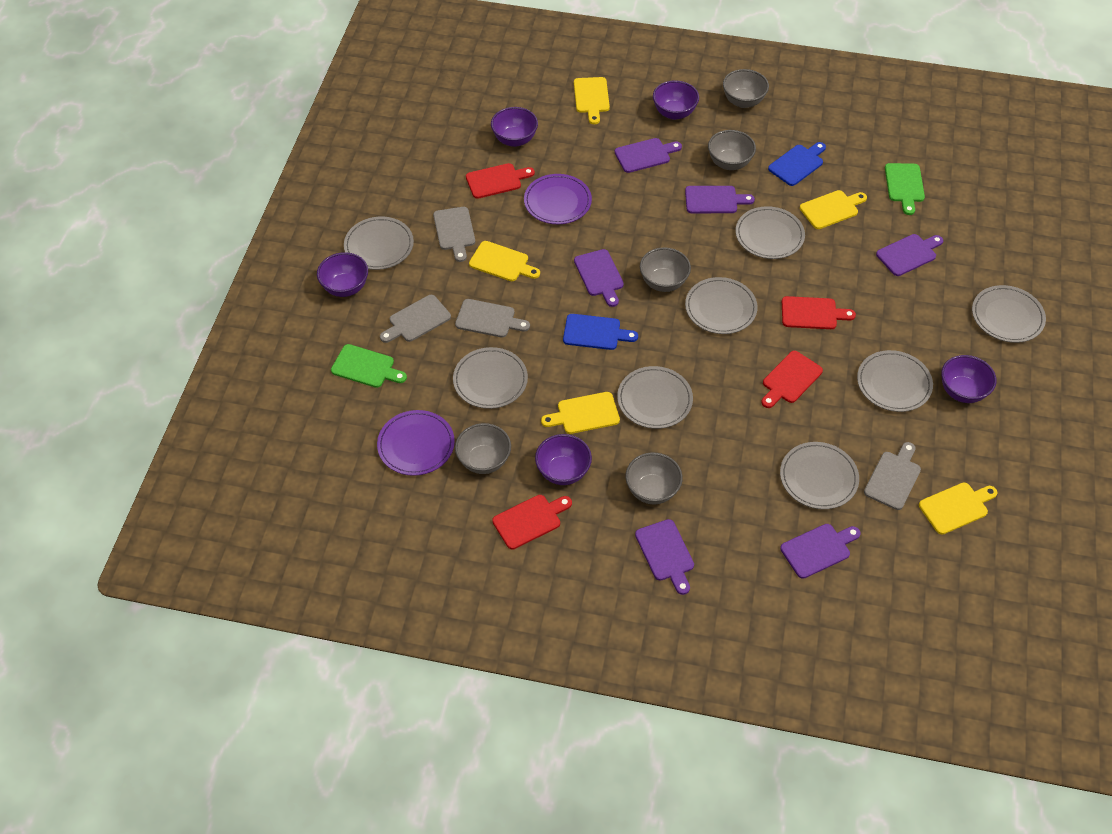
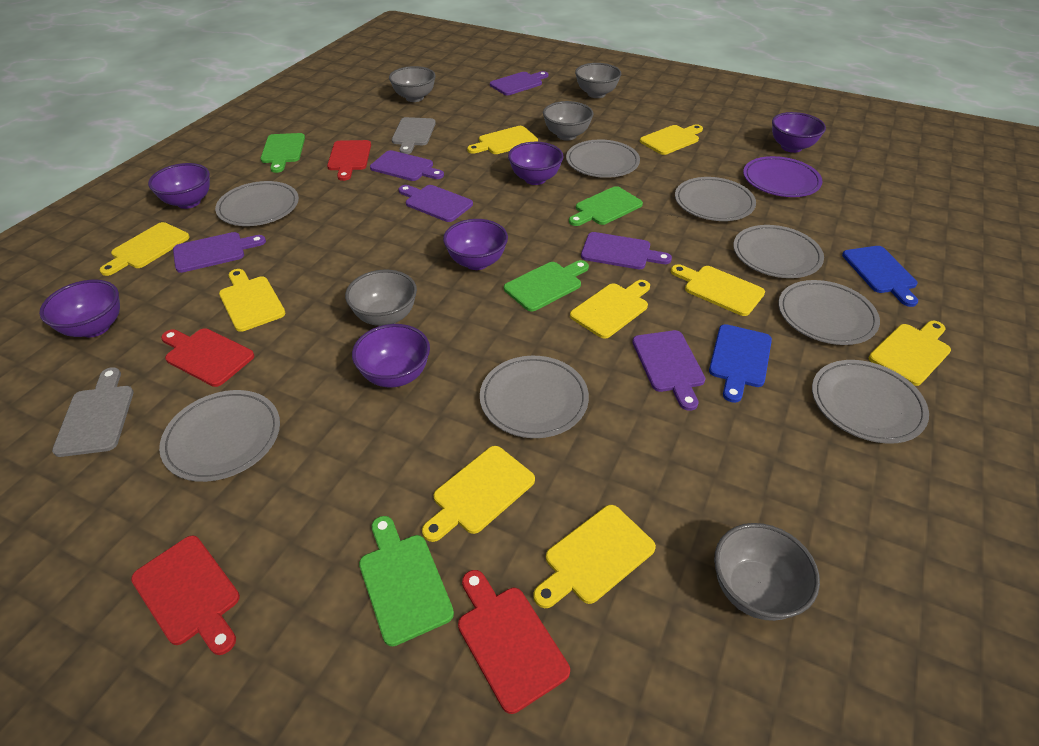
green cutting board: [331,344,407,388] [885,163,925,215] = 2 -> [261,133,305,173] [359,516,454,646] [504,260,589,311] [569,186,643,226] = 4
grey cutting board: [380,295,451,343] [433,207,475,262] [455,299,530,338] [864,442,921,510] = 4 -> [52,367,134,457] [392,117,436,154] = 2
purple bowl: [317,252,368,297] [491,107,538,147] [535,434,592,485] [653,80,699,120] [941,355,997,403] = 5 -> [39,280,120,338] [148,163,210,209] [352,324,430,387] [443,219,508,270] [508,142,564,185] [772,112,826,153] = 6
purple plate: [377,410,455,476] [524,174,592,224] = 2 -> [743,156,823,197] = 1
yellow cutting board: [469,241,540,281] [541,392,620,434] [574,77,610,124] [800,190,867,229] [919,482,998,535] = 5 -> [100,222,190,276] [219,269,286,332] [422,446,535,542] [467,126,538,154] [533,505,656,608] [570,280,650,339] [640,124,703,155] [671,264,765,316] [868,321,951,386] = 9

